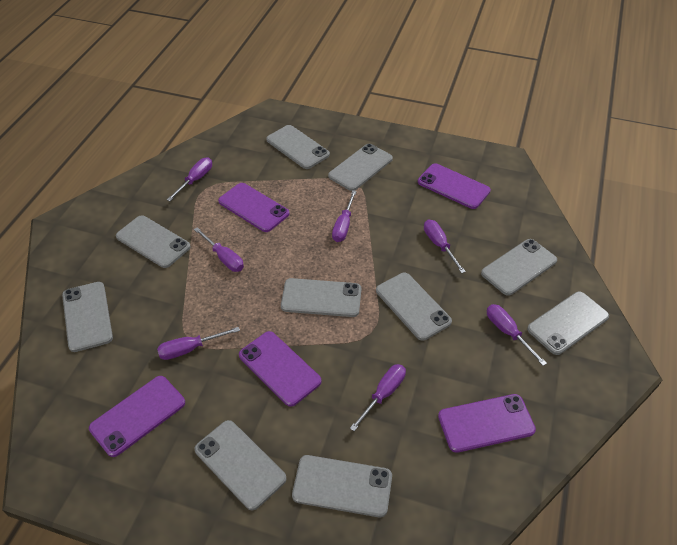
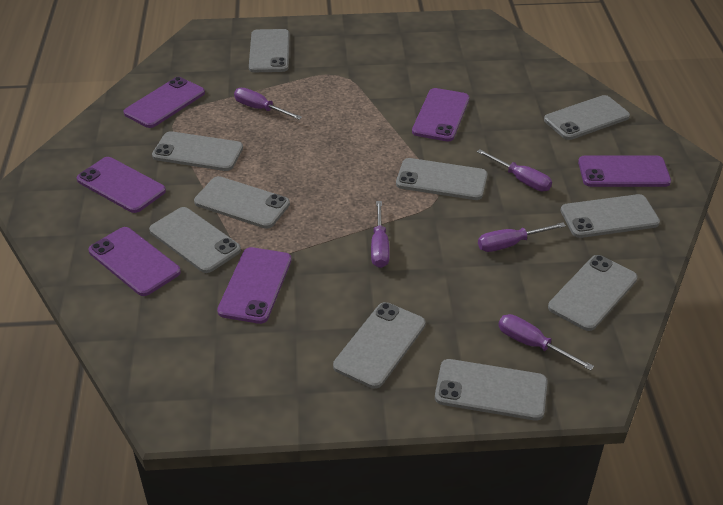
purple phone: [89,376,185,457] [218,183,290,232] [239,331,322,407] [418,163,491,209] [438,394,536,453] = 5 -> [76,157,166,213] [88,227,181,296] [123,77,205,128] [217,247,291,324] [412,88,469,141] [578,155,671,187] = 6
purple screwdriver: [157,327,240,360] [167,157,212,201] [194,227,244,272] [332,190,357,242] [350,364,406,431] [424,220,466,273] [487,304,547,366] = 7 -> [234,88,302,120] [371,201,390,268] [477,149,552,191] [478,222,566,252] [498,314,594,371] = 5

